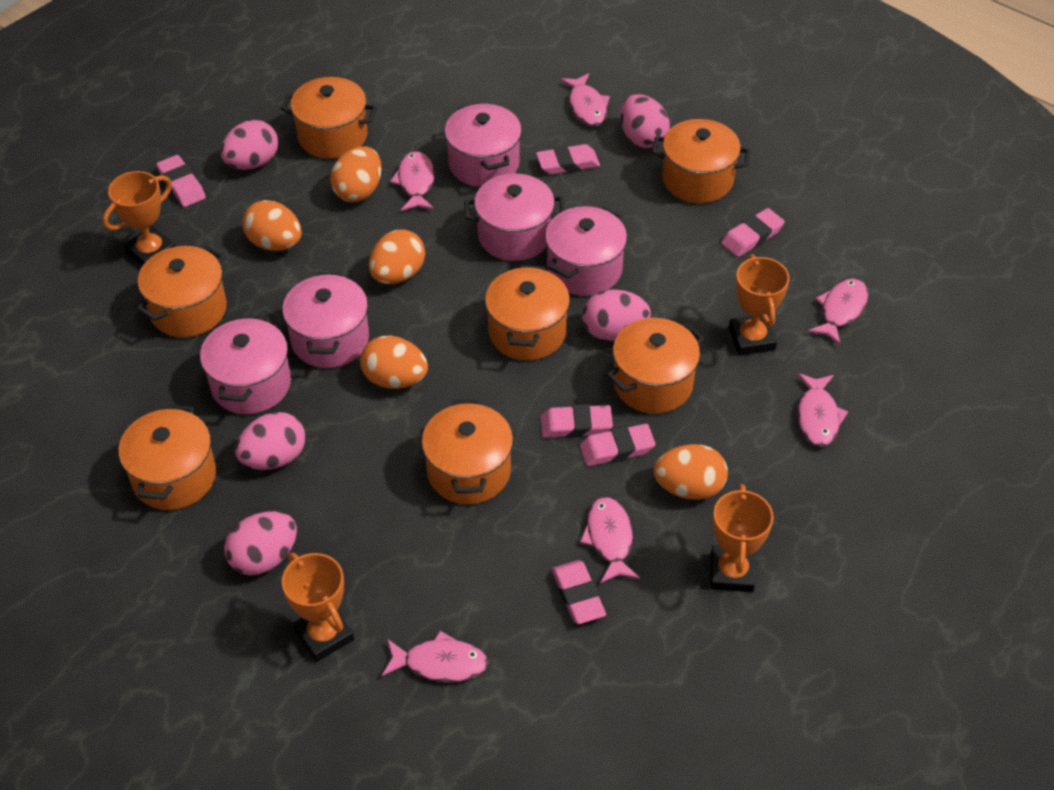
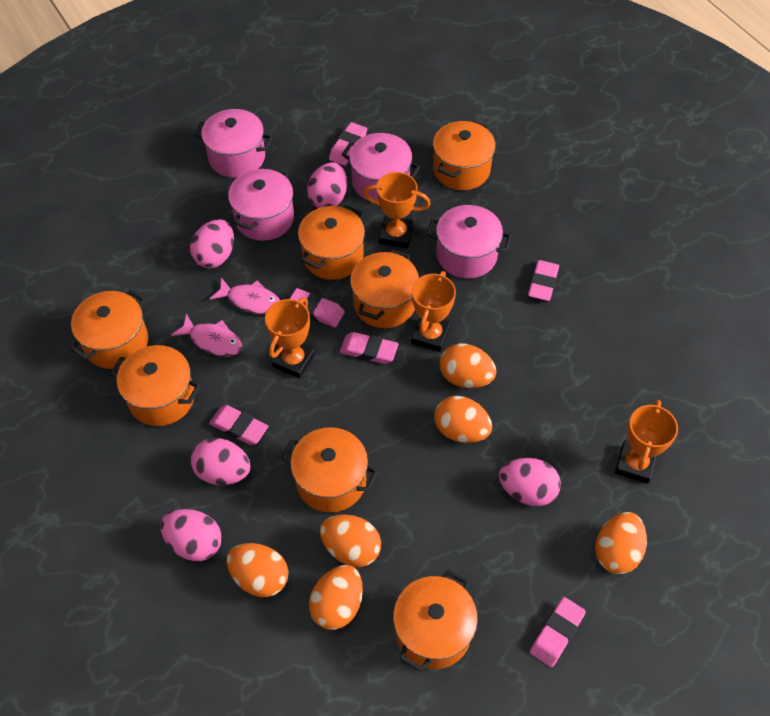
orange egg: [242,200,302,251] [330,146,382,202] [360,336,428,389] [369,229,425,284] [654,444,728,500] = 5 -> [227,543,288,597] [309,565,363,630] [320,514,381,567] [434,396,492,443] [440,343,497,388] [595,512,647,574] = 6
pink fish: [382,631,488,682] [390,151,435,211] [560,73,610,126] [580,497,640,584] [797,373,848,447] [808,279,868,345] = 6 -> [171,314,243,357] [209,278,280,315] = 2
pink pot: [200,315,291,414] [283,273,369,368] [445,102,522,187] [464,173,565,261] [545,206,627,296] = 5 -> [194,109,273,178] [228,167,294,241] [341,133,420,200] [427,205,512,279] = 4

